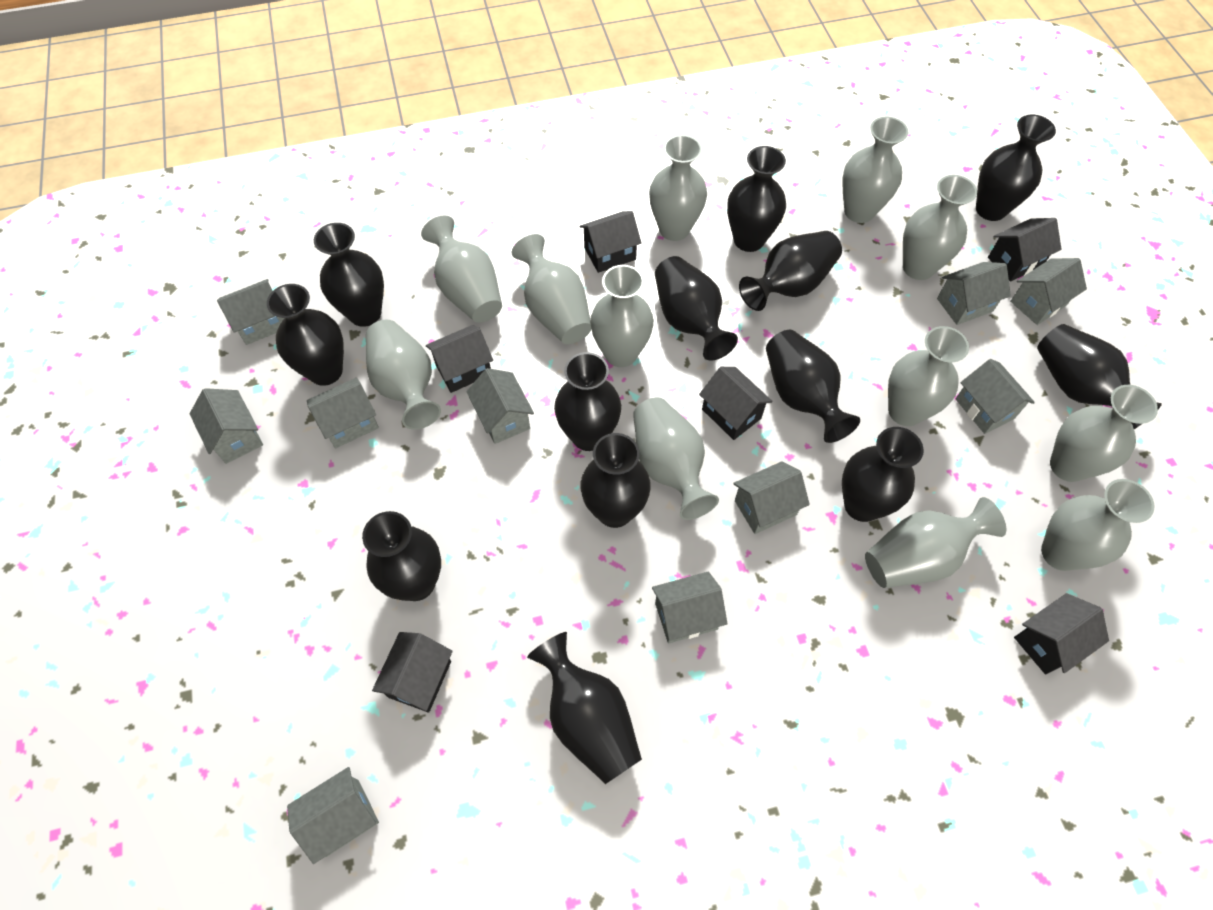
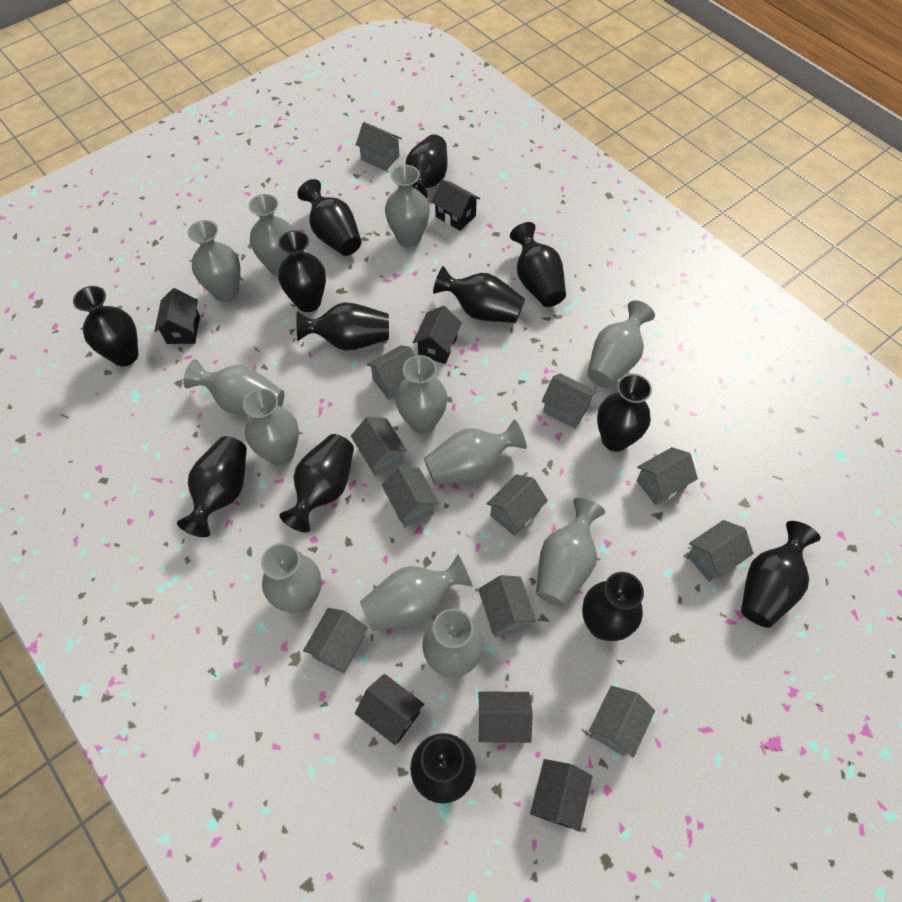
grey house: [190,388,263,464] [217,279,284,345] [287,767,379,864] [307,378,379,448] [466,368,534,444] [652,572,727,643] [733,461,810,534] [937,262,1011,325] [955,359,1035,434] [1010,258,1087,325] = 10 -> [303,608,368,674] [351,417,407,477] [356,122,402,171] [367,345,415,400] [382,467,439,528] [478,575,536,638] [486,474,548,536] [542,373,597,429] [589,685,655,758] [636,447,698,505] [687,520,753,582] = 11

